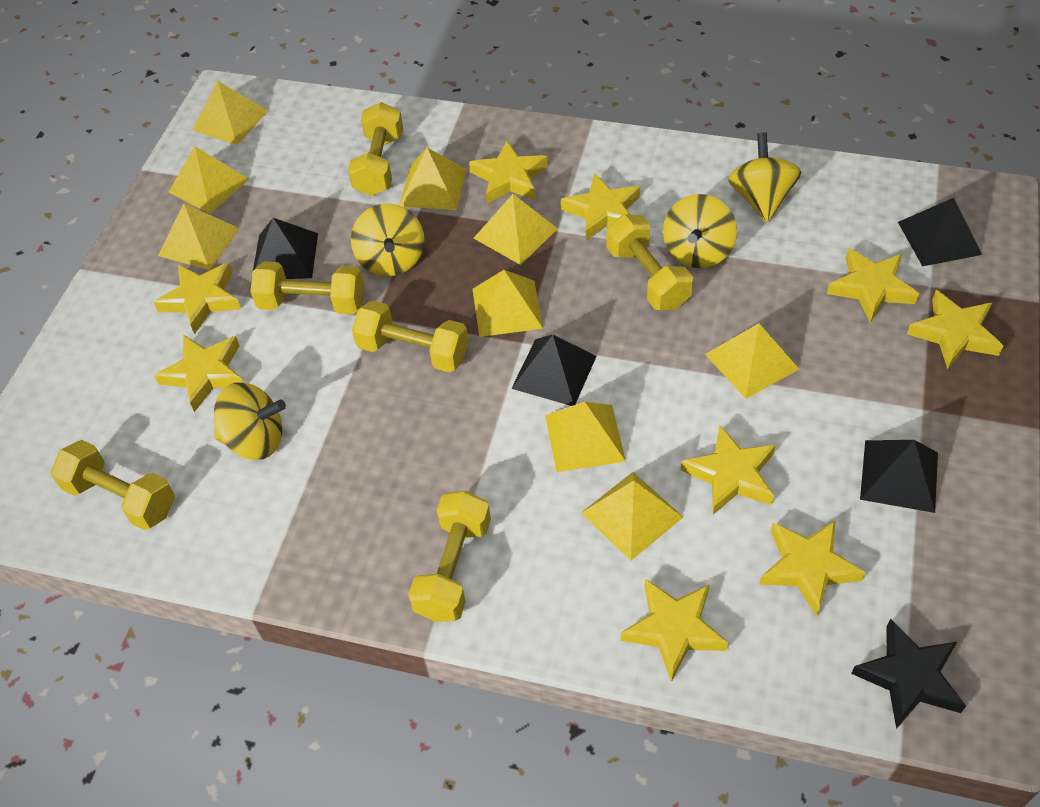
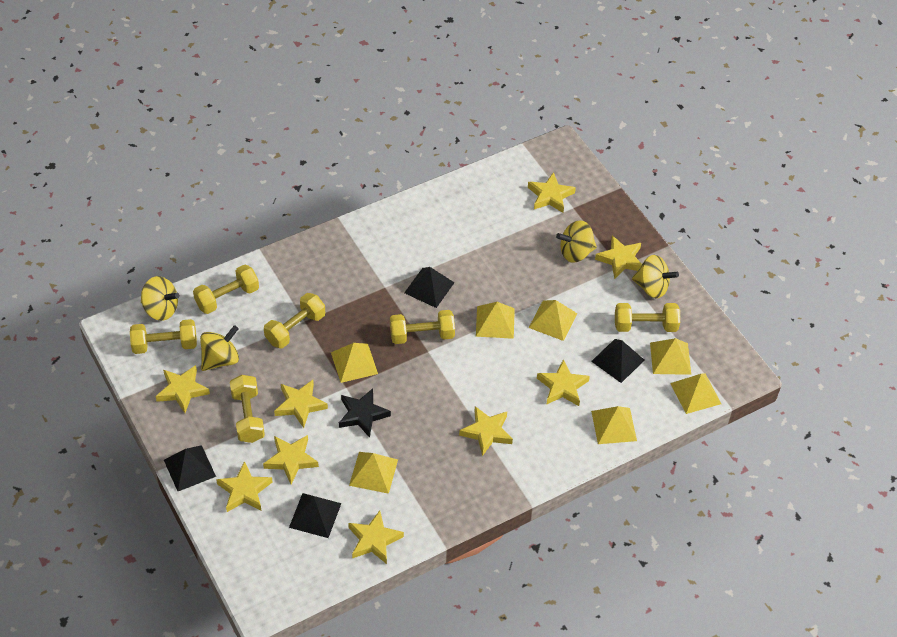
yellow pyramid: [158,203,239,270] [169,146,249,214] [192,81,268,145] [399,148,466,210] [473,270,543,337] [474,194,558,265] [545,402,626,472] [581,472,683,561] [705,323,799,399] = 9 -> [331,343,378,383] [349,452,398,494] [476,302,515,339] [529,300,577,341] [591,406,637,444] [650,338,691,375] [670,373,721,414] = 7

